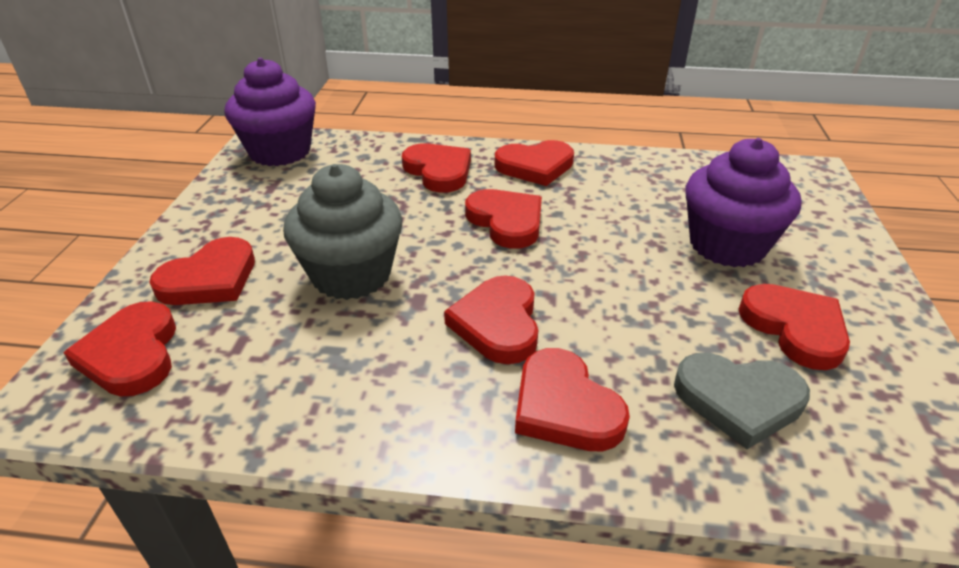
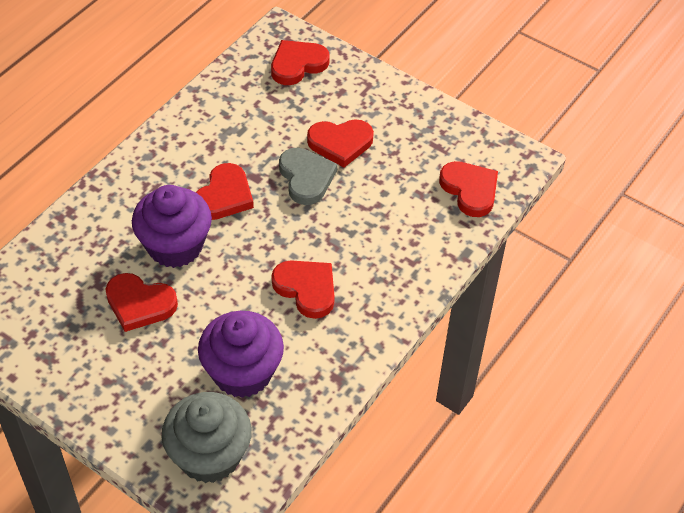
red heart: [63,301,176,396] [149,237,255,305] [402,143,471,193] [444,275,538,364] [465,189,542,249] [495,140,574,186] [515,348,630,452] [739,284,850,370] = 8 -> [106,273,178,332] [196,163,254,220] [271,40,329,85] [271,260,335,319] [307,119,374,168] [439,161,498,217] = 6

